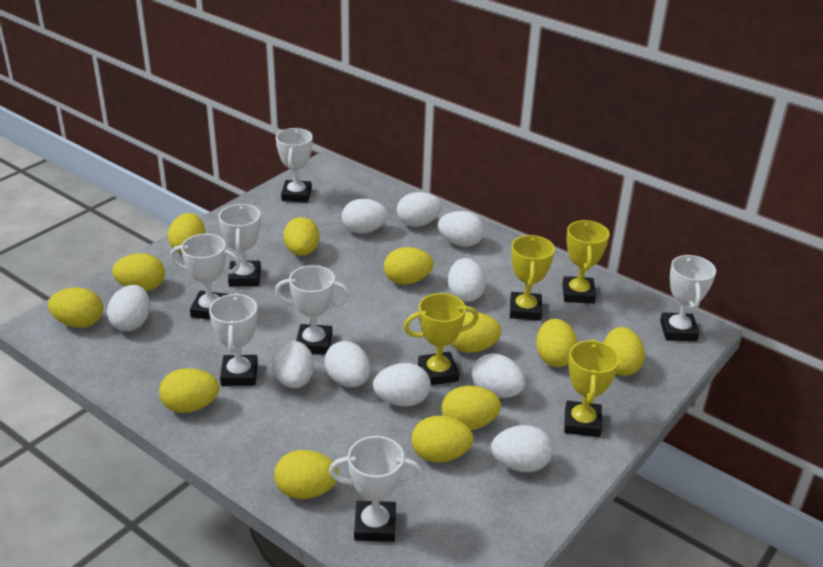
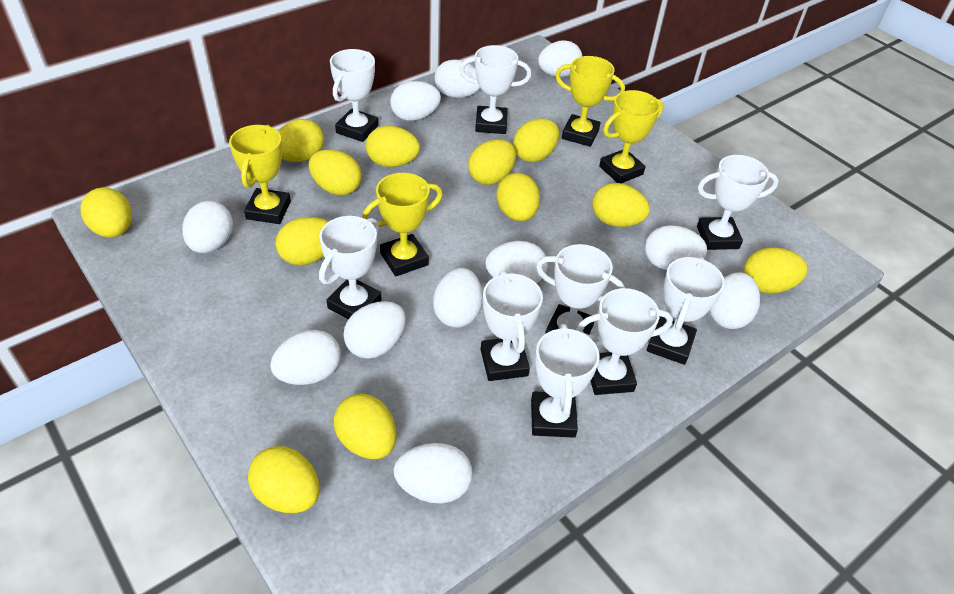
white egg: [107,285,150,331] [271,341,314,388] [324,341,370,387] [342,199,388,234] [373,363,431,406] [397,192,442,227] [438,211,484,247] [448,258,486,302] [472,353,525,398] [491,425,553,472] = 10 -> [182,201,233,253] [270,330,341,385] [343,301,406,359] [390,81,441,121] [393,443,472,504] [433,268,482,328] [435,60,480,98] [486,241,548,283] [538,40,582,77] [645,225,707,270] [709,272,760,329] = 11
white trophy: [170,234,241,320] [209,293,258,386] [218,204,261,287] [275,265,350,355] [276,128,313,203] [329,436,423,542] [660,255,716,341] = 7 -> [319,216,382,319] [330,49,378,142] [459,45,531,134] [481,270,543,381] [531,324,600,438] [536,244,625,335] [576,288,673,395] [647,257,725,365] [697,155,779,250] = 9

